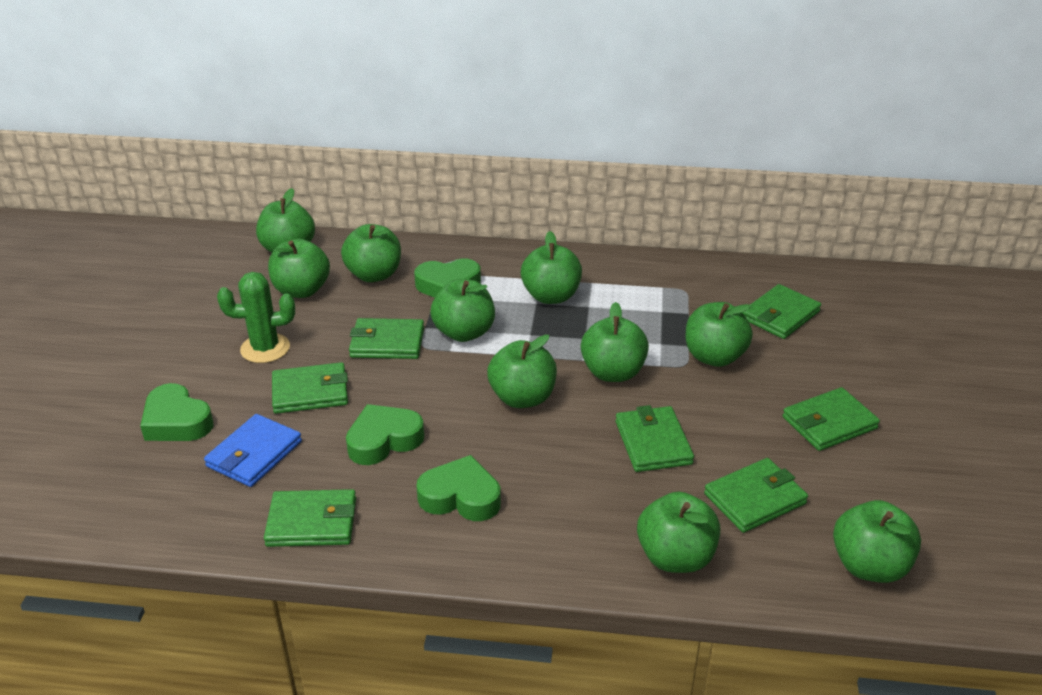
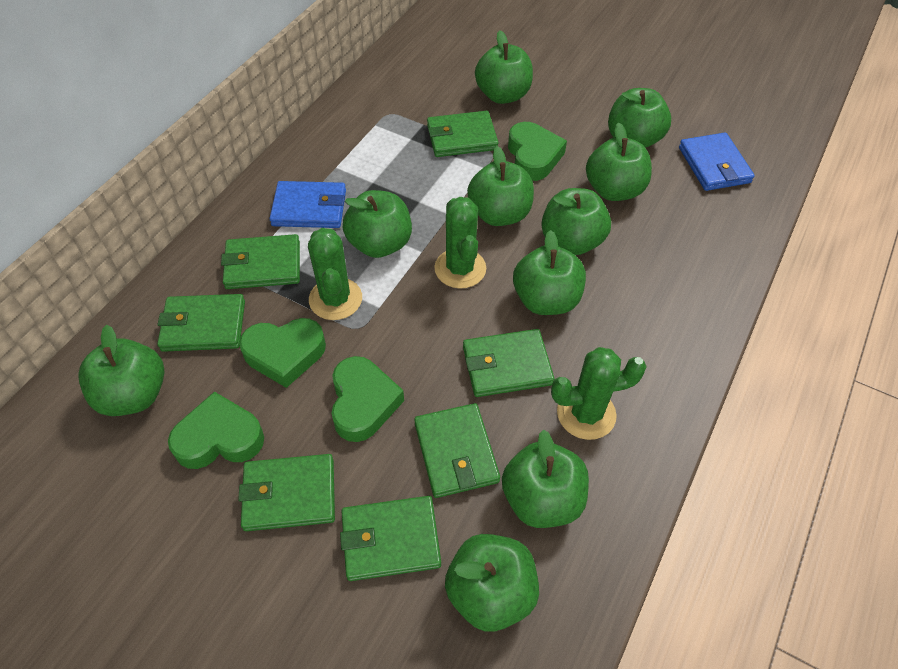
blue wallet: [204,414,302,487] = 1 -> [270,181,346,228] [679,133,755,191] = 2
green cactus: [217,272,295,363] = 1 -> [308,228,362,320] [434,197,486,289] [551,347,647,440] = 3

